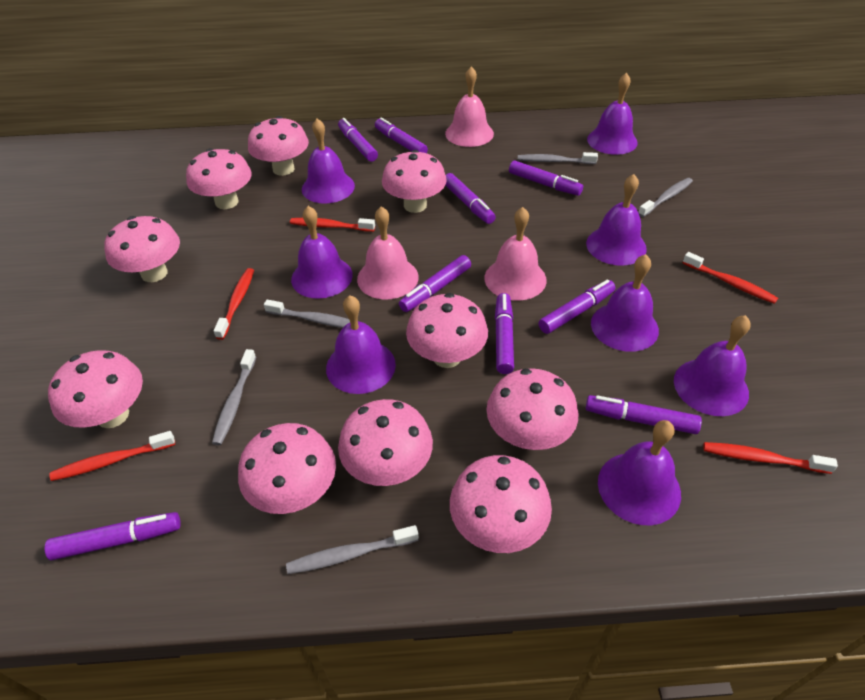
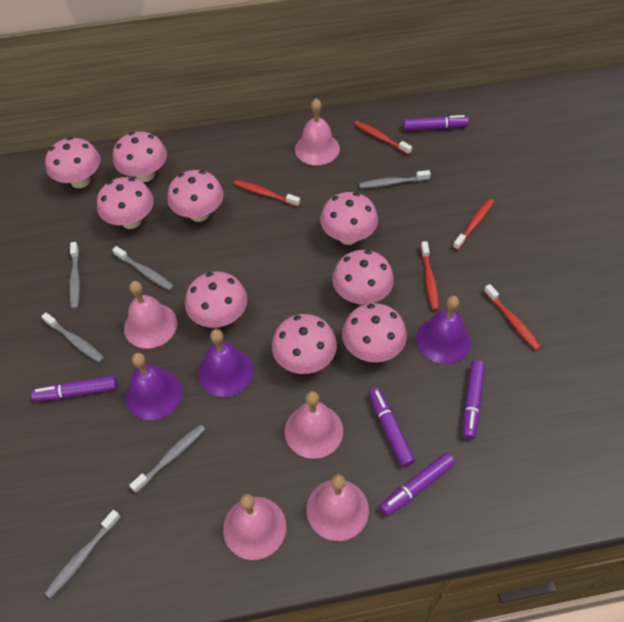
grey toothbrush: [212,349,256,445] [264,300,350,328] [286,525,419,574] [518,152,598,164] [639,178,693,217] = 5 -> [41,312,104,363] [44,510,121,599] [69,242,80,309] [112,246,174,291] [129,424,205,493] [359,170,431,189] = 6
pink bell: [357,206,419,299] [445,66,494,147] [485,207,547,301] = 3 -> [124,281,177,348] [223,494,286,560] [285,391,343,459] [295,99,340,165] [306,474,369,541] = 5
pink mushroom: [48,350,143,428] [104,216,180,282] [186,148,252,209] [238,423,336,514] [248,116,309,176] [338,399,433,486] [382,150,447,213] [406,293,488,368] [450,455,552,553] [486,368,578,450] = 10 -> [45,137,101,188] [97,177,154,229] [113,132,167,182] [167,170,224,222] [185,272,247,327] [272,314,337,374] [320,192,378,245] [332,250,394,305] [342,303,407,362] = 9
purple bell: [291,206,353,299] [302,118,355,204] [326,295,396,394] [586,174,647,266] [587,73,638,155] [591,254,659,352] [598,420,681,525] [674,315,751,416] = 8 -> [126,353,182,420] [198,329,254,397] [416,296,471,364] = 3
purple marker: [45,512,181,561] [338,118,378,162] [375,117,428,153] [399,255,471,312] [445,173,496,224] [495,293,514,374] [509,160,583,196] [538,280,615,334] [586,395,702,434] = 9 -> [31,376,117,401] [369,388,415,467] [379,453,455,516] [403,115,469,131] [463,360,485,440] = 5

